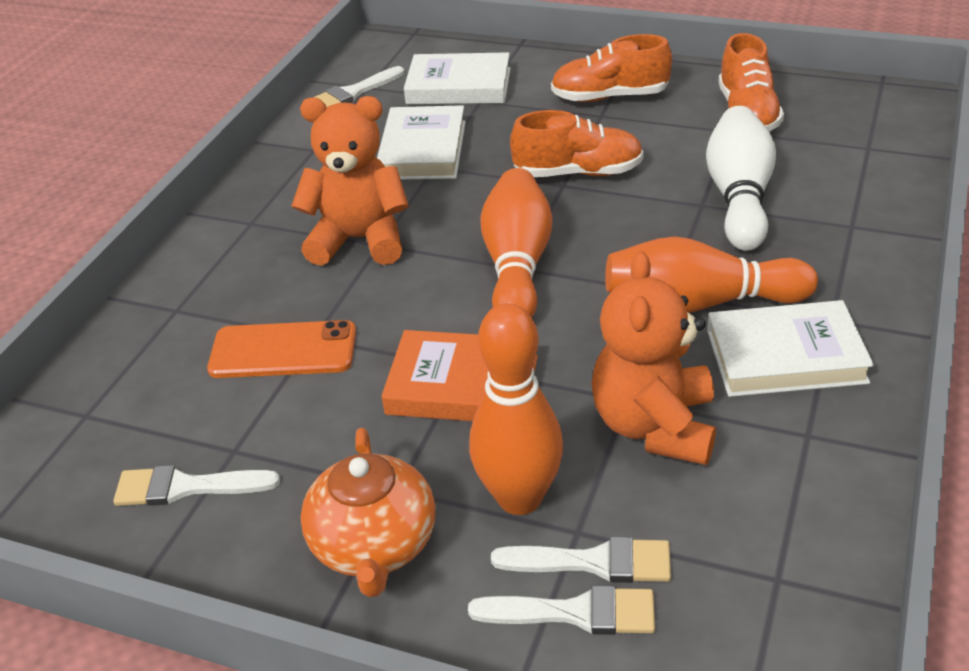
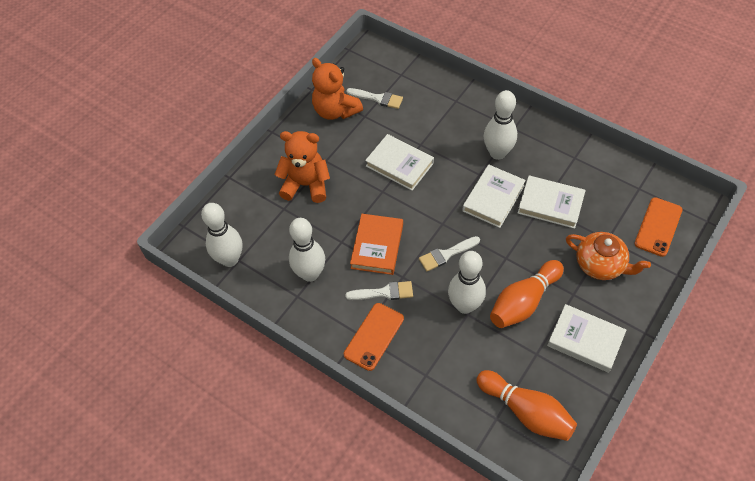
orange bowling pin: [469,303,563,515] [480,168,553,318] [605,236,818,313] = 3 -> [476,370,577,441] [490,260,564,328] = 2
orange phone: [207,320,356,378] = 1 -> [344,303,404,371] [634,197,683,257] = 2
orange shoe: [510,110,644,177] [551,34,672,102] [718,33,784,132] = 3 -> none = 0
white book: [377,105,466,180] [404,52,511,104] [707,300,874,397] = 3 -> [365,134,434,191] [462,165,526,228] [518,176,586,229] [547,304,626,373] = 4
white bowling pin: [706,106,776,251] = 1 -> [201,203,242,267] [289,218,325,282] [448,251,486,314] [484,90,517,160] = 4
white brush: [113,465,280,506] [313,66,405,107] [468,585,655,635] [491,537,671,583] = 4 -> [345,281,413,300] [346,88,403,109] [419,236,480,272] = 3

